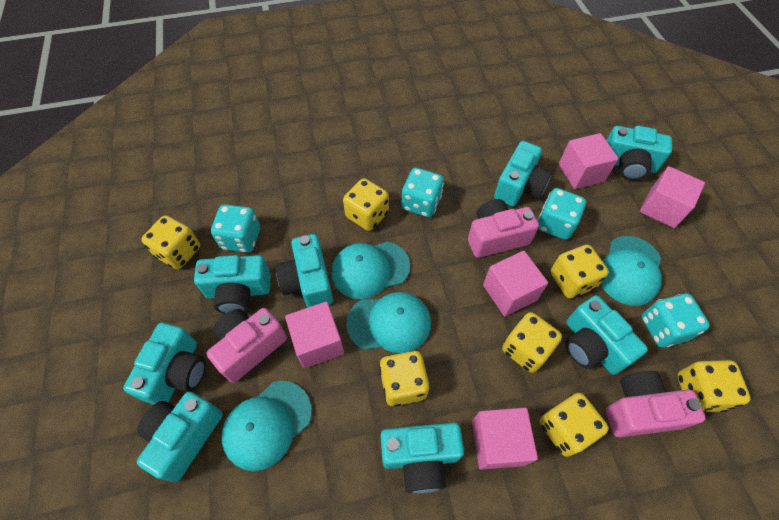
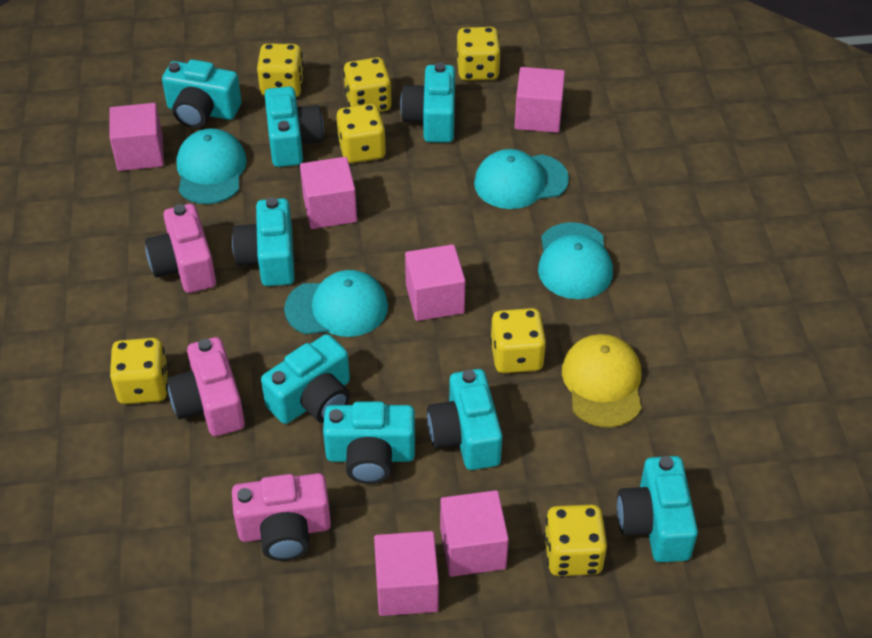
pink cube: [285,301,344,368] [472,408,538,470] [483,251,548,316] [559,133,619,189] [640,166,705,228] = 5 -> [109,103,164,171] [300,157,357,229] [374,531,439,616] [405,244,466,321] [440,490,509,577] [515,67,565,133] = 6
turquoise dice: [211,204,260,253] [401,168,444,217] [537,188,586,240] [642,293,710,347] = 4 -> none = 0
yellow cap: none = 0 -> [562,334,642,428] = 1

